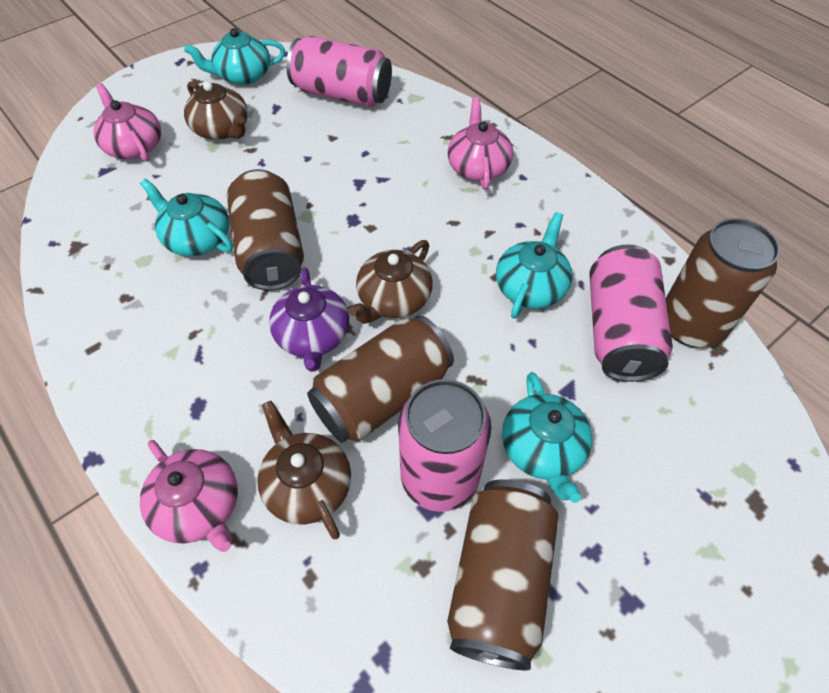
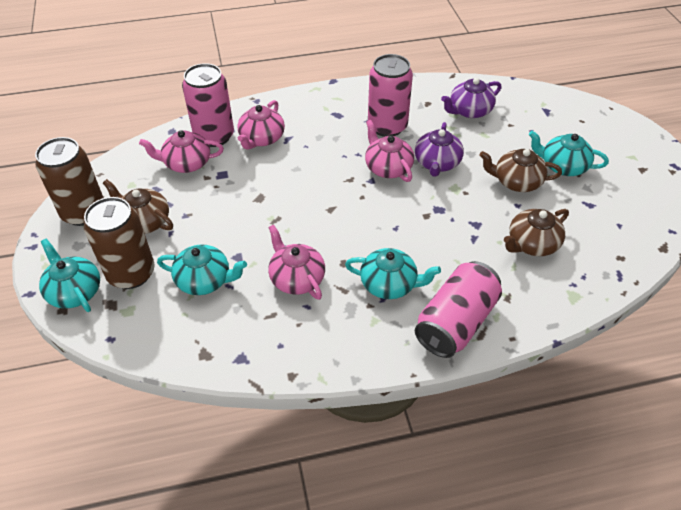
brown can: [227,169,304,291] [307,315,454,443] [447,479,559,670] [666,218,780,348] = 4 -> [35,137,104,226] [84,197,155,289] = 2
pink teapot: [94,83,161,162] [140,440,238,552] [448,97,513,190] = 3 -> [139,130,224,173] [237,100,285,150] [268,225,325,300] [365,120,414,182] = 4
purple teapot: [269,267,349,372] = 1 -> [415,122,464,177] [441,78,502,118] = 2

